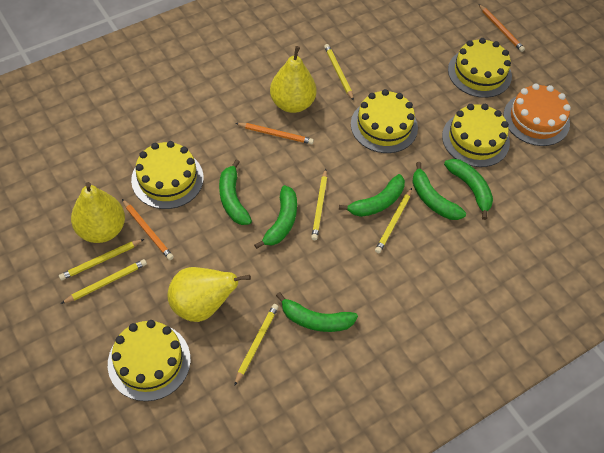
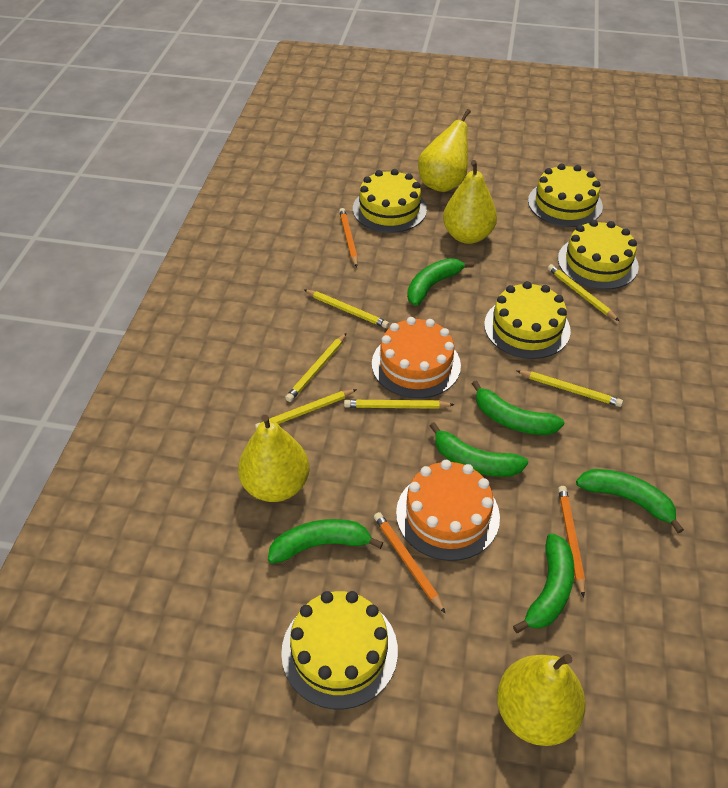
orange cake: [503,83,571,146] = 1 -> [372,317,461,399] [396,460,500,561] = 2
yellow pear: [71,182,125,243] [167,267,251,322] [270,46,317,113] = 3 -> [238,414,309,502] [418,109,471,192] [443,160,497,244] [497,654,586,746] = 4

